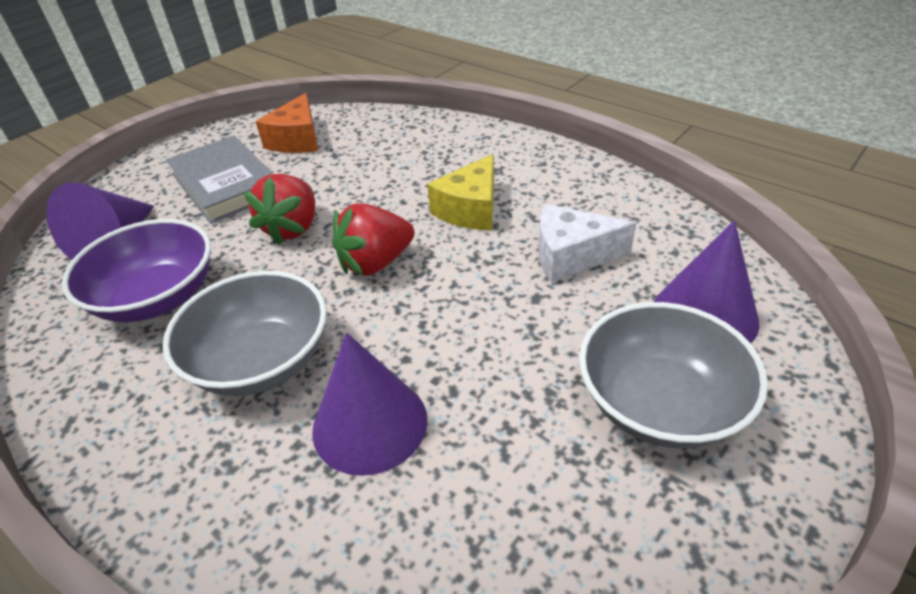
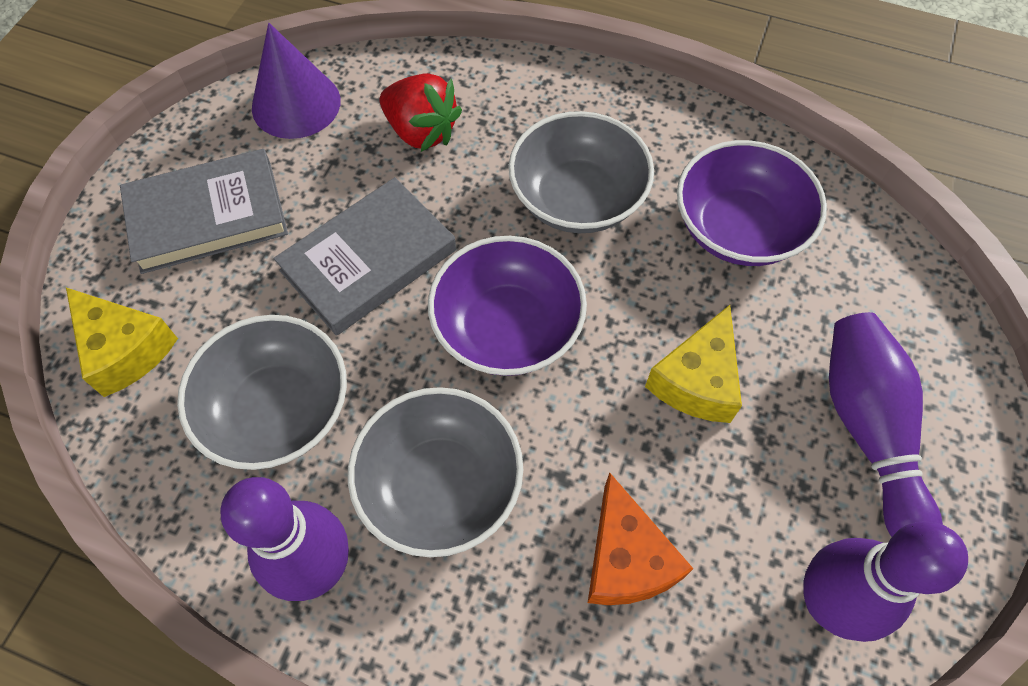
grey book: [166,135,273,223] = 1 -> [120,149,288,274] [274,177,456,336] = 2
grey bowl: [163,271,327,396] [579,302,768,448] = 2 -> [177,315,347,470] [348,387,523,557] [509,111,654,233] = 3
purple bowl: [62,219,211,322] = 1 -> [428,236,587,376] [677,140,827,266] = 2
purple bowling pin: none = 0 -> [220,477,349,601] [803,521,968,642] [829,312,943,537] = 3
purple cone: [46,182,154,260] [312,333,427,476] [654,220,760,343] = 3 -> [252,23,341,139] = 1
red strawberry: [244,174,315,245] [332,203,415,276] = 2 -> [380,73,462,152] = 1
white cheese: [539,204,636,282] = 1 -> none = 0
yellow cheese: [427,154,494,230] = 1 -> [66,288,178,397] [645,305,742,423] = 2

